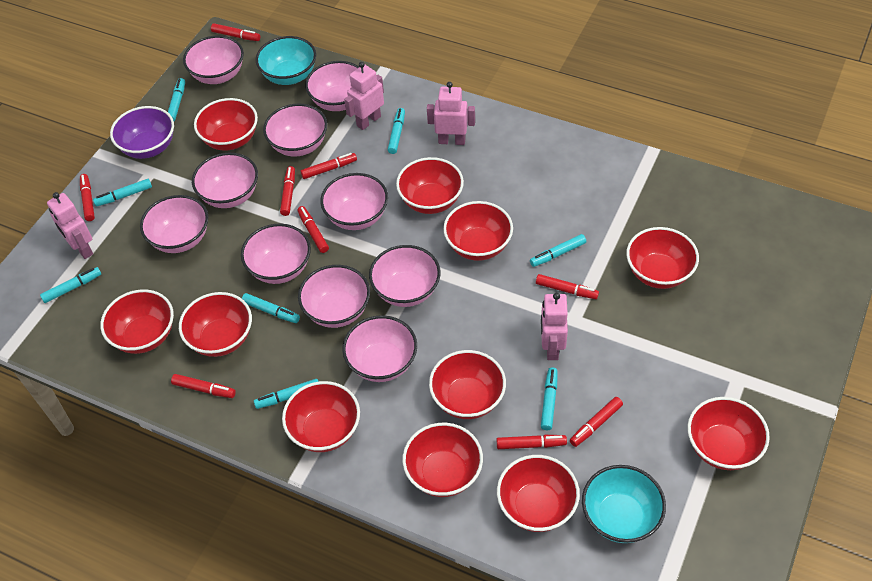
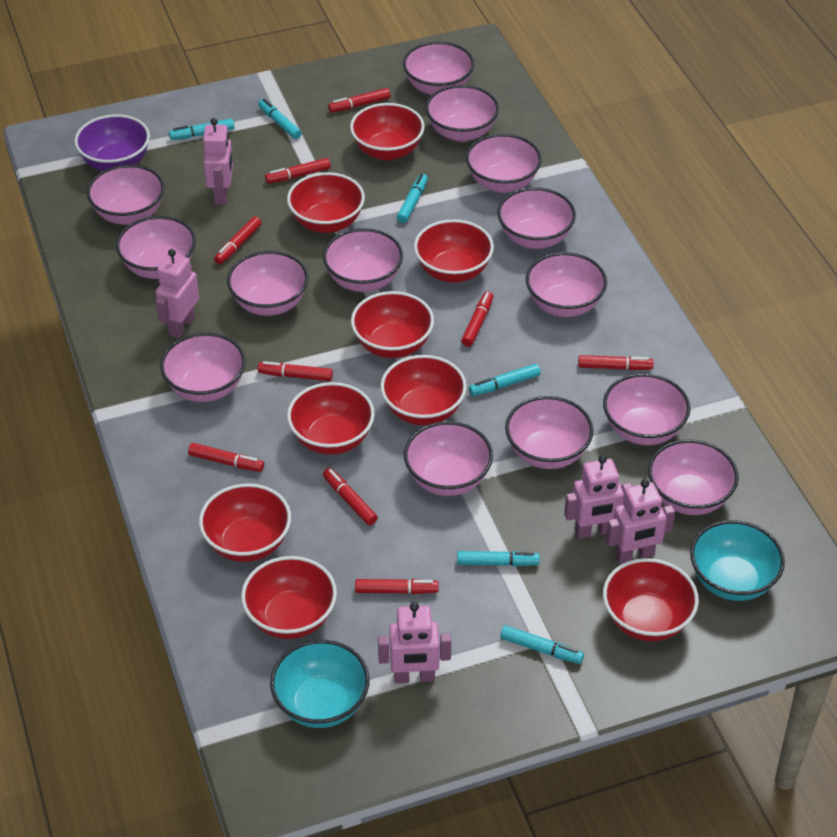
pink bowl: [140,195,208,253] [183,35,244,84] [192,153,258,208] [241,224,311,284] [263,104,327,156] [298,265,370,328] [305,61,359,111] [320,173,388,230] [342,315,417,382] [369,245,441,307] = 10 -> [87,164,165,225] [116,216,196,279] [160,333,246,402] [227,251,308,316] [323,228,403,292] [403,41,474,95] [404,421,493,496] [425,85,499,142] [466,134,542,193] [497,187,576,249] [505,396,594,469] [526,252,607,317] [603,373,691,445] [648,439,739,515] = 14
pink robot: [47,192,93,259] [344,62,384,130] [427,82,475,145] [541,293,568,360] = 4 -> [156,249,199,338] [203,118,233,205] [378,602,451,683] [564,455,632,539] [606,479,675,564] = 5
red bowl: [100,289,174,354] [179,292,252,357] [194,98,258,151] [282,381,360,452] [396,157,464,214] [402,423,483,497] [429,350,506,419] [443,201,513,261] [497,455,580,532] [626,227,699,289] [687,397,770,470] = 11 -> [199,483,291,562] [241,556,337,639] [287,172,365,233] [287,382,375,455] [350,103,425,161] [351,291,434,358] [380,355,467,425] [414,219,494,283] [603,558,699,641] = 9
turquoise marker: [40,267,101,303] [93,179,152,206] [168,78,185,121] [242,293,300,323] [254,379,319,409] [388,108,405,154] [530,234,586,267] [541,367,558,430] = 8 -> [169,119,234,140] [258,99,302,139] [397,174,428,223] [457,551,540,566] [469,364,541,396] [500,625,584,664] = 6

